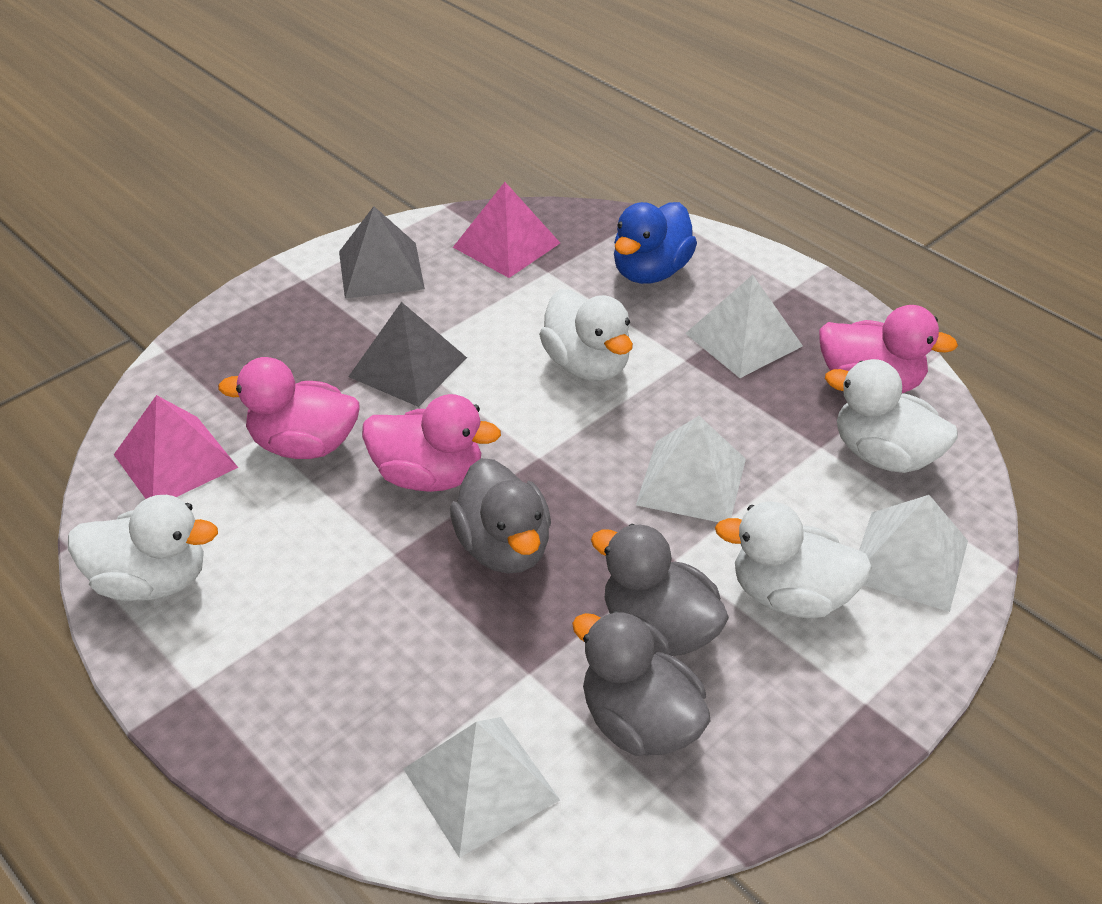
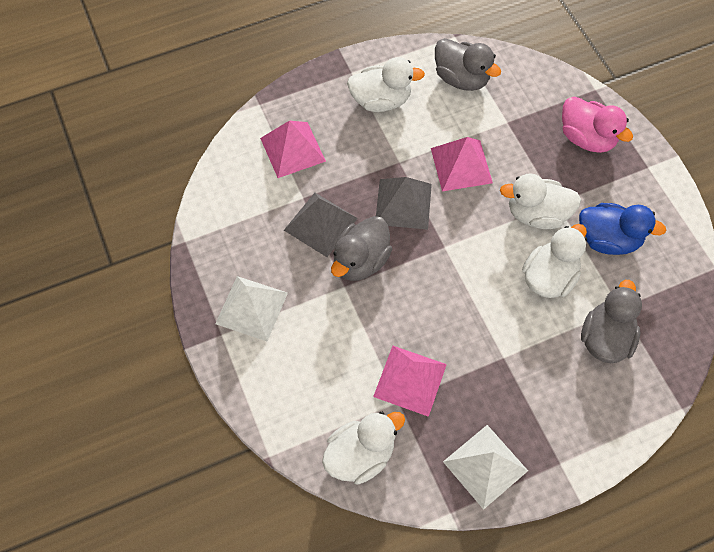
pink duck: [218,357,360,459] [362,394,501,492] [819,305,958,393] = 3 -> [562,96,633,153] = 1
pink pyramid: [114,395,238,499] [453,182,560,278] = 2 -> [260,121,326,178] [373,346,447,417] [431,137,493,192] = 3
white pyramid: [404,717,560,858] [636,416,746,522] [685,275,803,378] [859,495,968,612] = 4 -> [215,276,288,341] [443,425,528,510] = 2

